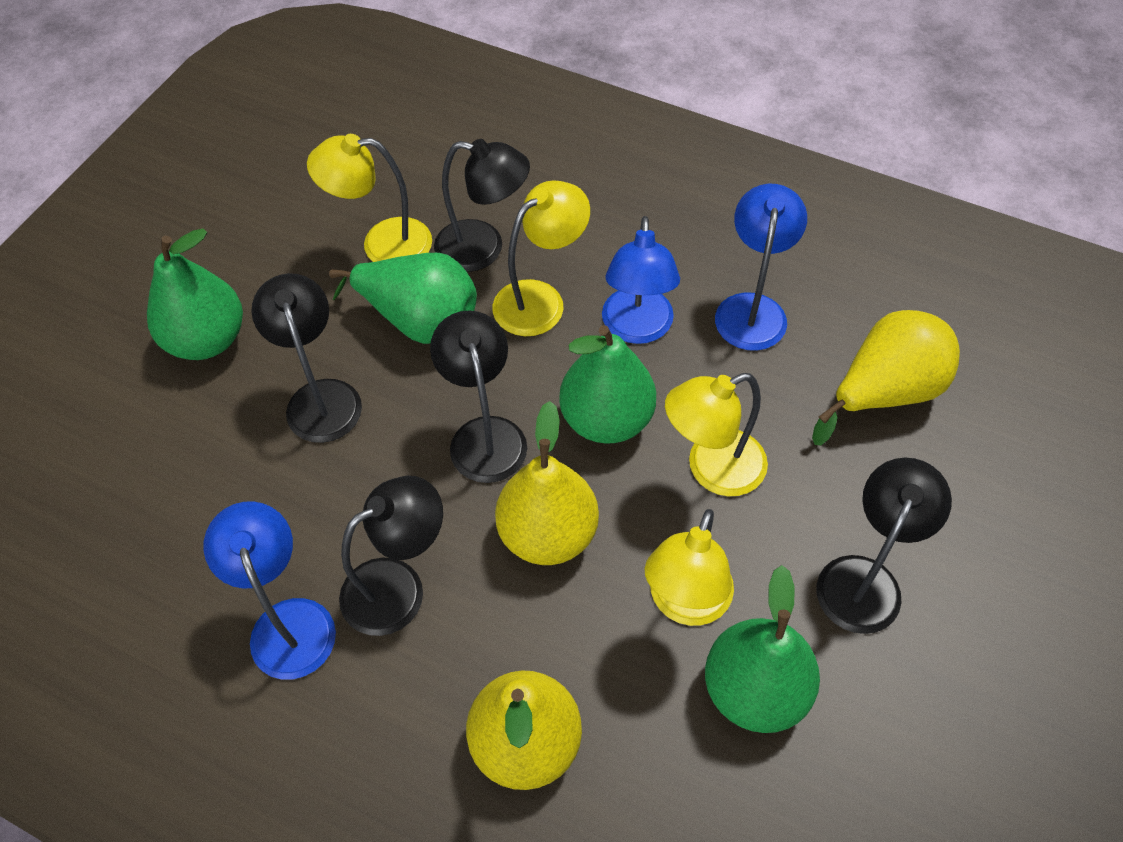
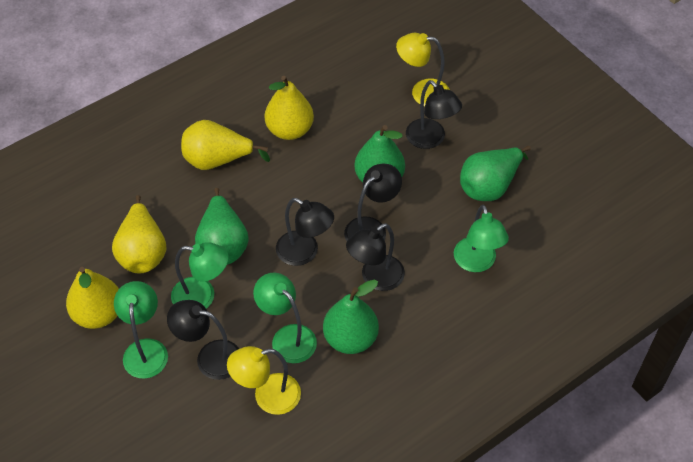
blue lamp: [203,501,336,680] [602,216,680,344] [715,184,807,351] = 3 -> none = 0
green lamp: none = 0 -> [114,281,168,379] [171,242,229,309] [253,273,317,363] [454,205,509,272] = 4
yellow lamp: [307,134,432,262] [492,180,590,336] [644,509,734,626] [665,373,768,496] = 4 -> [227,346,301,415] [396,33,450,106] = 2
yellow pear: [466,670,582,790] [495,401,599,565] [812,310,960,446] = 3 -> [66,267,119,329] [112,195,167,273] [181,120,270,170] [265,76,314,140] = 4

